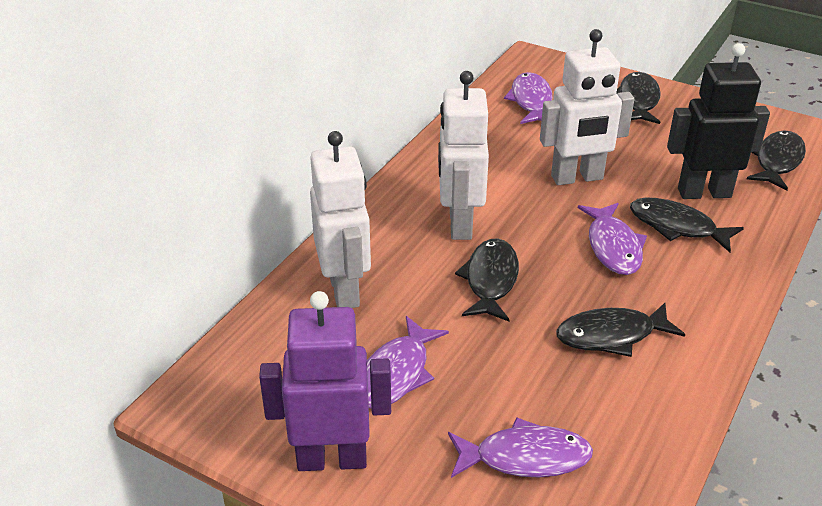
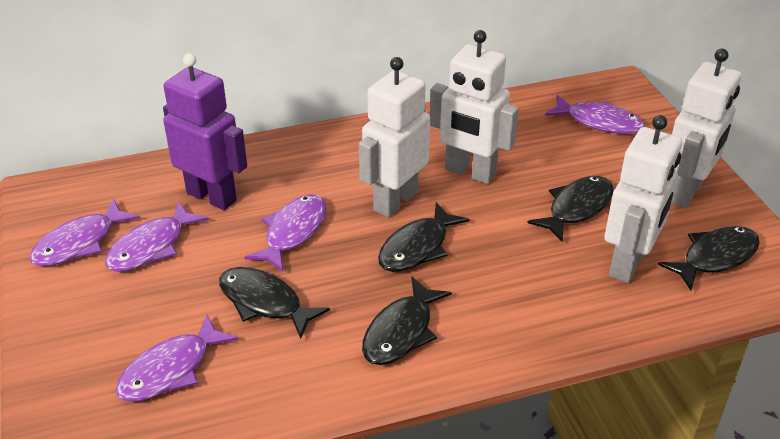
black robot: [667,43,770,199] = 1 -> none = 0
purple fish: [367,316,449,409] [448,417,593,478] [504,72,553,124] [578,203,647,275] = 4 -> [29,198,140,266] [105,201,208,272] [115,314,238,401] [244,194,326,272] [545,95,645,134] = 5
white robot: [310,131,371,308] [438,71,489,240] [540,29,634,185] = 3 -> [359,57,430,218] [430,30,519,184] [604,115,682,283] [671,48,742,208] = 4

